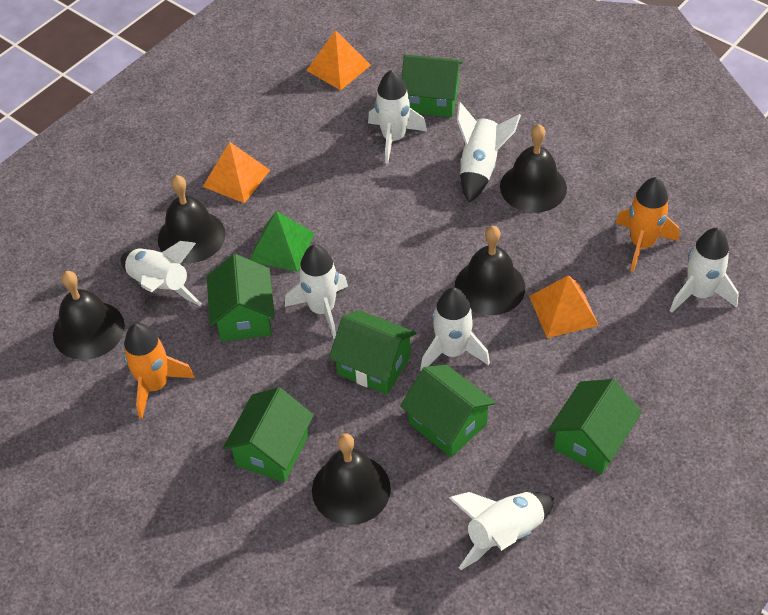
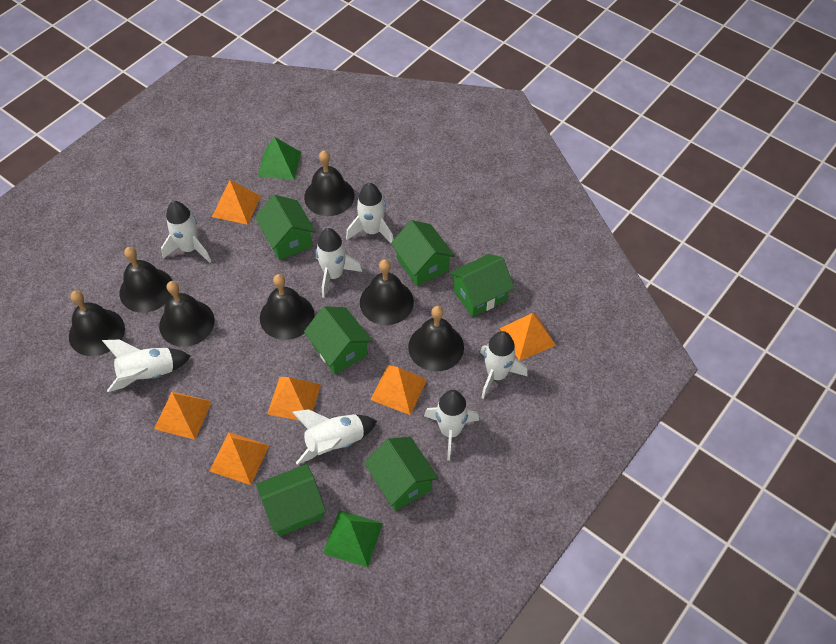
black bell: [53,271,125,360] [158,175,226,263] [312,434,391,525] [455,226,525,315] [500,124,567,213] = 5 -> [69,290,125,356] [120,247,172,313] [159,281,215,347] [260,274,315,340] [304,150,354,216] [360,259,414,325] [408,306,464,372] = 7
green pyramid: [249,211,315,272] = 1 -> [258,137,301,180] [323,510,383,567] = 2
orange pyramid: [203,142,270,203] [306,30,371,90] [529,275,599,338] = 3 -> [154,391,212,440] [210,432,269,485] [212,180,261,225] [267,377,321,421] [371,365,427,415] [500,313,556,361] = 6
orange rocket: [123,323,195,419] [616,177,680,272] = 2 -> none = 0

